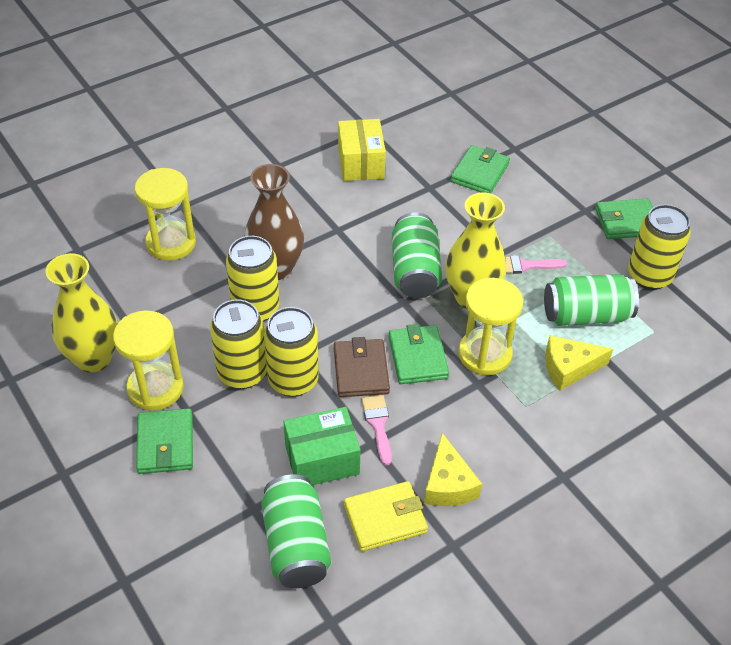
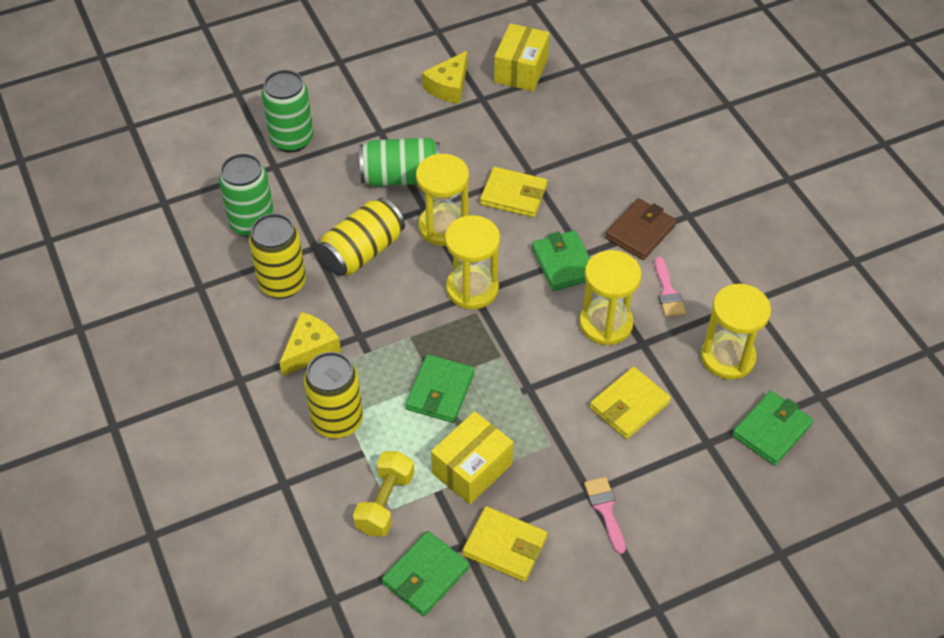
brown vase: [245,164,304,280] = 1 -> none = 0
green box: [284,407,361,486] = 1 -> none = 0
yellow box: [338,119,386,181] = 1 -> [431,411,513,504] [494,23,550,92] = 2
yellow can: [210,299,267,389] [226,236,279,322] [264,307,319,397] [628,204,691,290] = 4 -> [249,213,306,299] [304,352,363,438] [317,197,405,276] = 3
yellow dumbbell: none = 0 -> [353,451,414,537] = 1
yellow hourglass: [113,310,184,411] [135,168,196,261] [458,278,523,375] = 3 -> [416,154,469,246] [445,215,500,309] [579,250,642,345] [701,284,771,379] = 4
yellow vase: [45,253,118,373] [446,192,506,308] = 2 -> none = 0
yellow wallet: [344,481,428,551] = 1 -> [462,506,547,582] [480,167,547,218] [590,367,671,439] = 3

